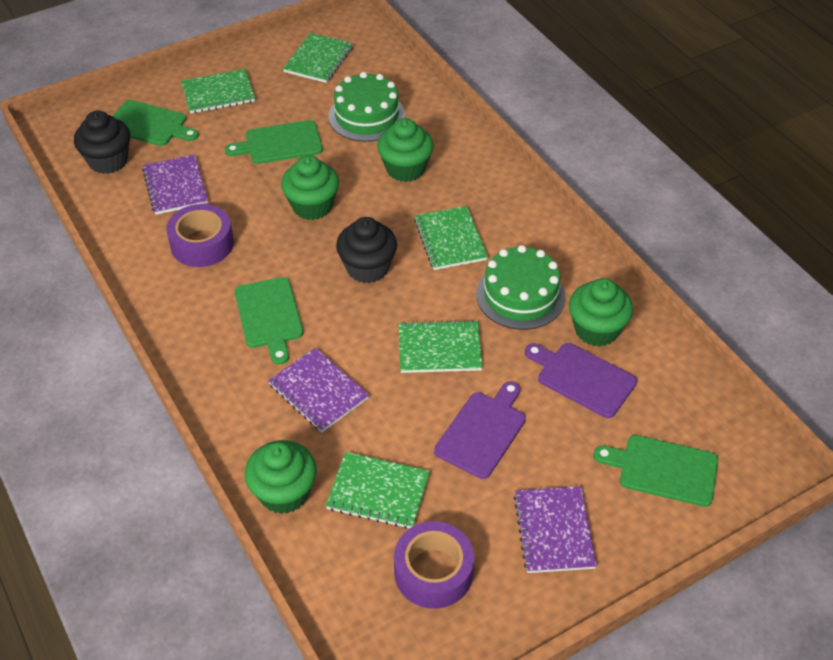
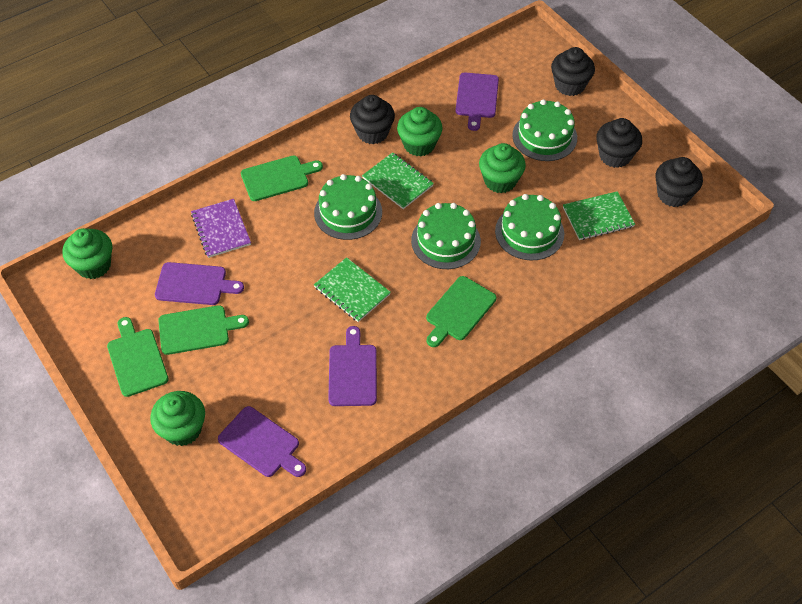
black cupcake: [74,110,130,174] [336,217,397,283] = 2 -> [350,95,395,144] [551,47,595,96] [596,118,642,168] [655,157,703,207] = 4
green cake: [329,72,405,142] [476,245,565,330] = 2 -> [314,174,382,240] [411,203,481,269] [495,194,564,260] [512,99,577,161] = 4
green notebook: [181,69,255,114] [283,33,353,83] [326,452,430,529] [399,320,482,373] [414,206,488,270] = 5 -> [314,257,391,322] [362,152,434,209] [563,191,635,240] = 3
purple cutting board: [434,381,526,479] [525,343,637,418] = 2 -> [155,262,244,305] [218,406,306,477] [328,326,377,406] [456,73,499,131] = 4
purple notebook: [142,154,208,215] [268,348,369,432] [514,486,597,573] = 3 -> [191,199,251,258] = 1
purple tape: [166,204,234,267] [394,521,474,609] = 2 -> none = 0

